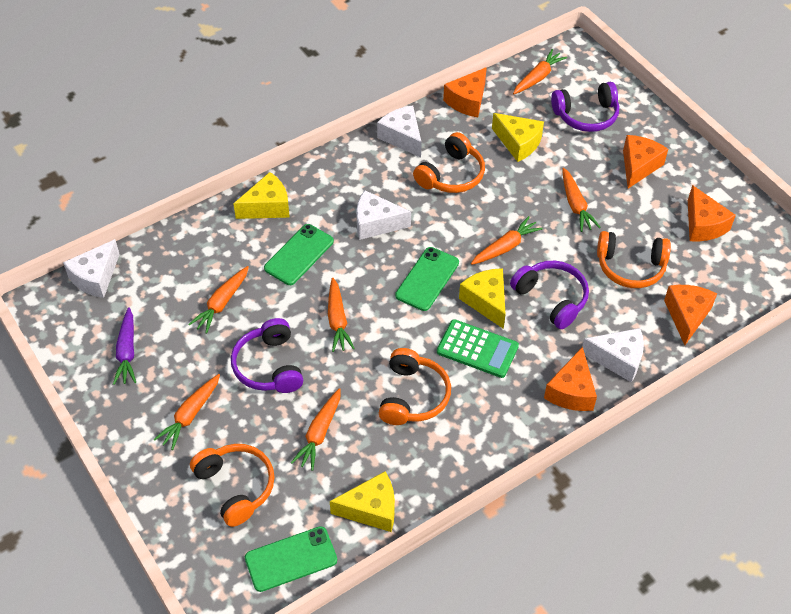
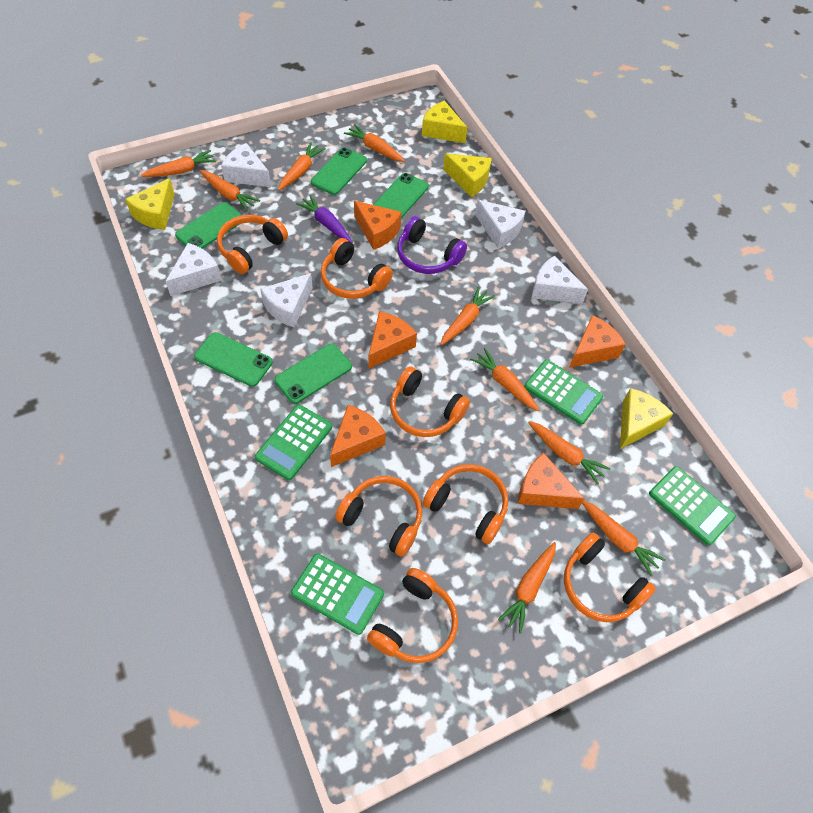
green calculator: [437,319,519,378] = 1 -> [255,405,332,480] [291,553,384,635] [524,360,604,425] [649,466,736,545] = 4
green phone: [245,526,337,592] [264,224,334,285] [395,247,459,311] = 3 -> [175,202,242,249] [194,332,273,387] [274,344,352,404] [311,147,367,195] [373,173,429,218] = 5
orange carrot: [153,374,220,450] [188,266,249,334] [291,388,341,471] [328,277,355,352] [471,216,543,265] [513,49,567,94] [562,168,600,232] = 7 -> [141,150,216,177] [200,170,260,211] [278,142,326,190] [344,124,405,162] [441,286,495,345] [470,348,539,411] [498,542,556,633] [528,421,610,484] [582,501,666,576] = 9
orange headphones: [190,444,275,527] [379,348,451,425] [413,132,485,193] [597,231,671,288] = 4 -> [217,215,288,274] [321,238,393,299] [335,476,422,557] [367,568,458,663] [390,366,470,437] [423,464,508,544] [564,533,656,622] = 7
purple headphones: [231,318,303,393] [510,261,589,329] [551,82,619,132] = 3 -> [397,216,467,274] = 1
white cheese: [63,239,120,298] [356,190,411,240] [377,105,422,158] [582,328,644,383] = 4 -> [165,243,222,296] [221,143,271,187] [260,273,313,327] [475,200,526,248] [531,256,588,304] = 5

